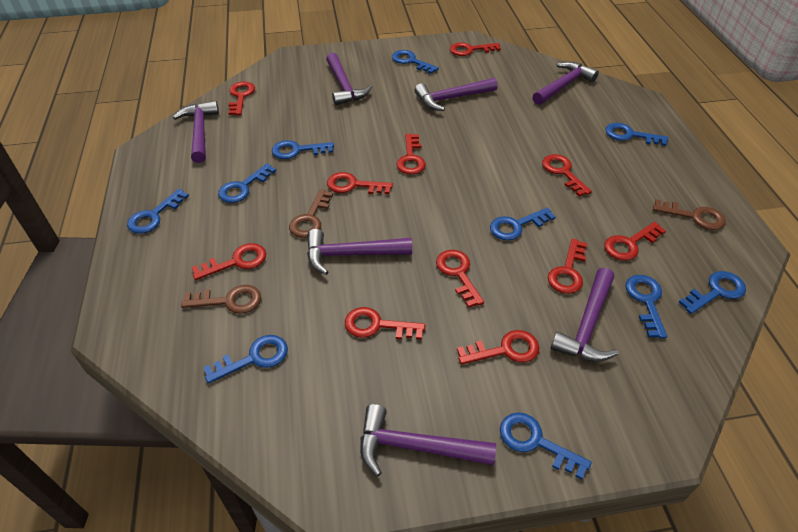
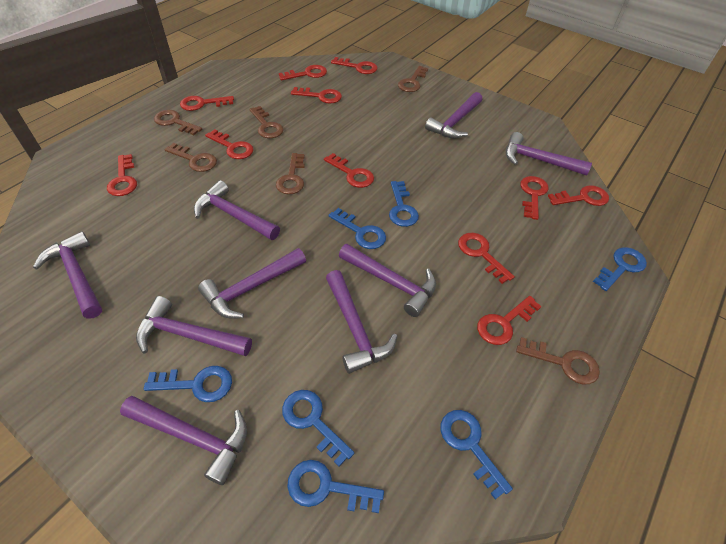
blue key: [127,189,189,234] [203,335,288,384] [218,163,276,203] [272,140,334,159] [392,50,439,74] [490,208,555,240] [500,413,592,479] [605,123,668,146] [626,275,667,339] [679,271,746,314] = 10 -> [144,366,232,402] [282,390,354,467] [287,460,384,513] [329,208,386,249] [389,181,419,227] [440,410,513,499] [593,247,647,291] = 7
brown key: [181,285,261,314] [289,189,333,238] [653,199,726,230] = 3 -> [154,110,202,135] [164,143,217,172] [249,106,284,138] [276,153,305,194] [398,66,428,92] [516,337,600,384] = 6
purple hammer: [173,101,219,163] [307,229,412,275] [326,53,372,105] [360,404,496,476] [414,78,498,111] [533,61,599,105] [551,268,618,362] = 7 -> [33,231,102,319] [120,396,247,485] [136,296,252,356] [194,180,280,240] [198,248,306,319] [326,270,397,374] [339,244,436,317] [425,92,482,139] [506,132,592,176] = 9

